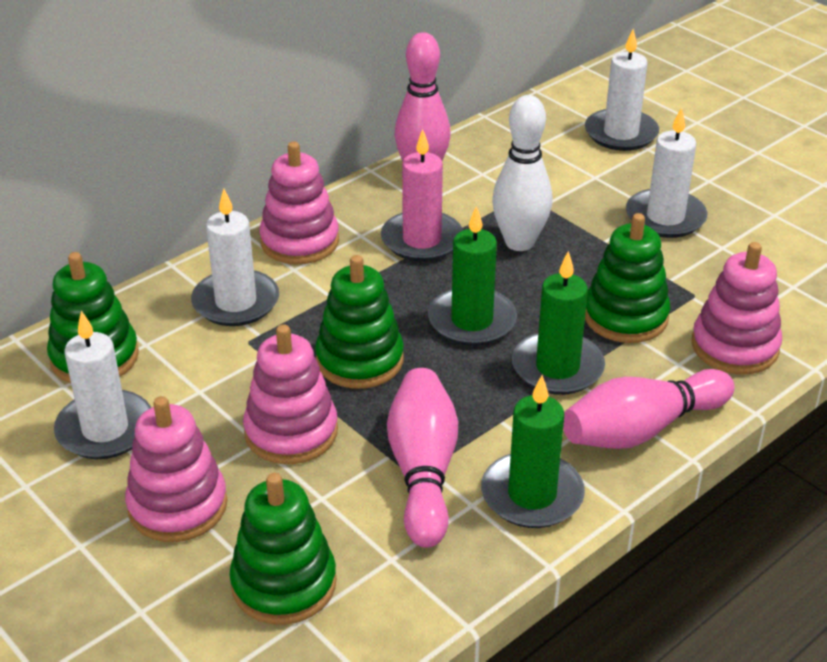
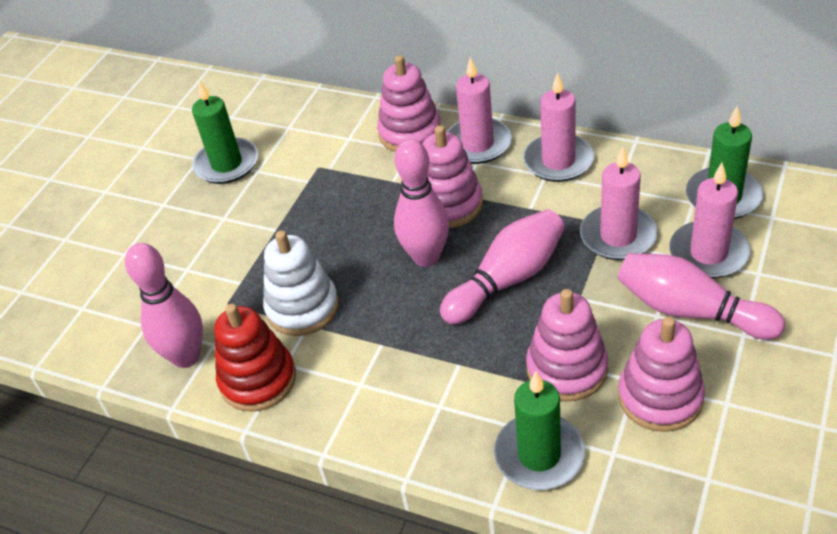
green stacking toy: [47,252,139,383] [229,473,337,625] [315,255,404,389] [585,213,670,343] = 4 -> none = 0
pink bowling pin: [387,368,458,548] [395,32,451,161] [563,369,735,449] = 3 -> [125,243,203,368] [394,139,449,267] [440,209,565,325] [618,253,785,340] = 4
pink candle: [381,129,463,262] = 1 -> [447,57,512,164] [523,72,594,182] [580,147,658,260] [669,163,751,279] = 4
red stacking toy: none = 0 -> [214,304,296,412] = 1
white bowling pin: [492,95,553,251] = 1 -> none = 0
white candle: [54,311,151,459] [191,188,279,326] [585,29,659,151] [626,107,707,238] = 4 -> none = 0
white stacking toy: none = 0 -> [263,230,339,336] = 1

